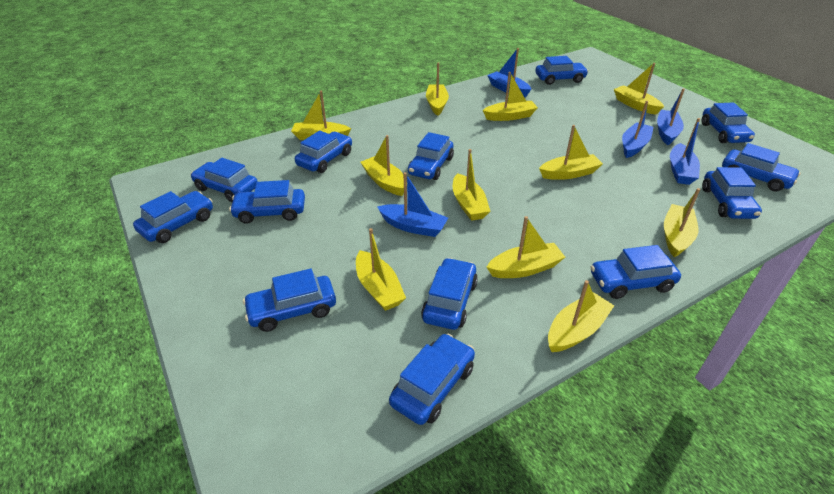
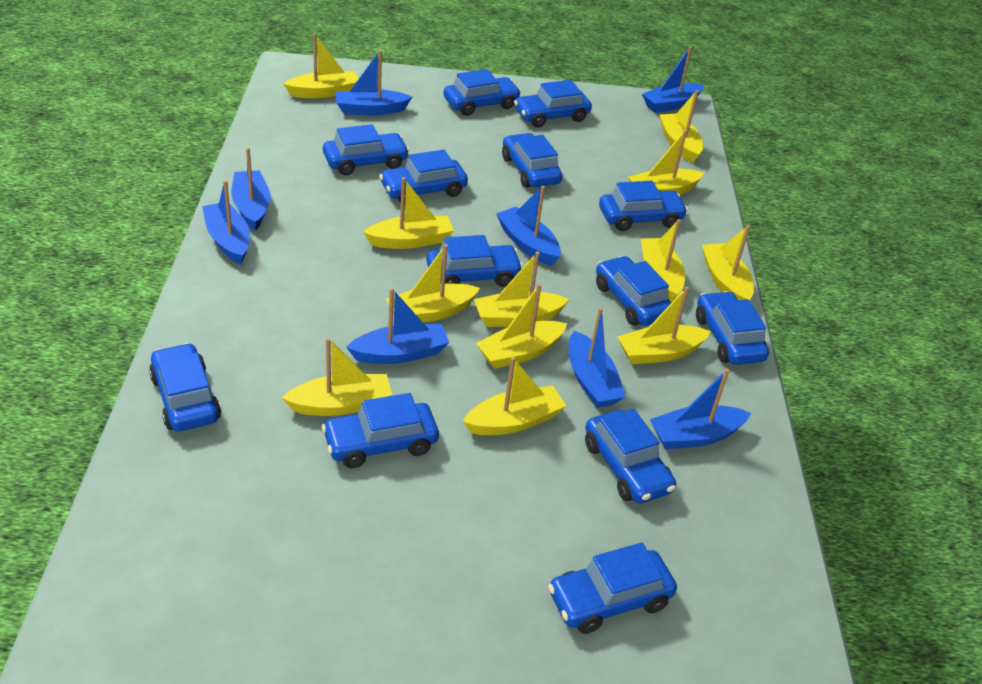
blue boat: [377,172,448,237] [487,48,531,97] [622,101,653,158] [657,88,685,145] [670,118,700,185] = 5 -> [202,180,250,264] [231,148,270,231] [335,50,412,115] [346,288,449,364] [496,186,561,266] [569,307,626,408] [642,46,704,113] [650,368,751,449] = 8
yellow boat: [291,91,351,140] [356,228,406,311] [360,135,404,196] [426,62,449,116] [453,149,490,221] [483,72,538,121] [487,216,565,278] [539,125,603,180] [548,280,614,352] [614,63,664,114] [664,188,700,257] = 11 -> [282,338,392,416] [283,33,358,98] [363,177,454,249] [386,244,480,322] [463,357,566,435] [474,252,570,327] [476,283,567,369] [618,286,711,364] [628,130,704,195] [641,219,685,302] [659,90,703,163] [702,225,754,301] = 12

